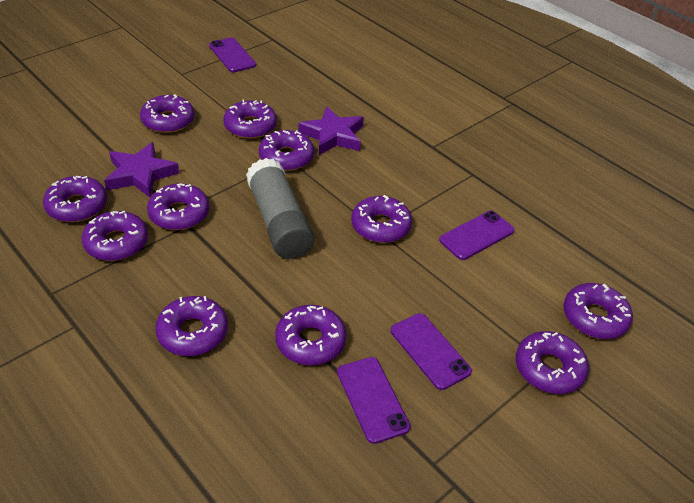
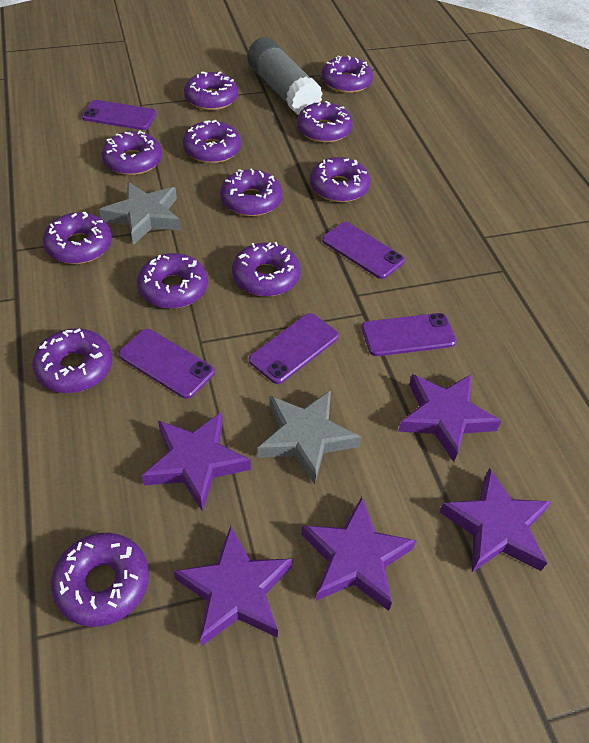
grey star: none = 0 -> [99,182,181,245] [257,390,361,484] = 2
purple donut: [43,176,107,222] [82,211,148,261] [140,94,195,133] [147,183,209,230] [155,296,228,356] [223,100,277,139] [259,130,314,171] [275,305,346,365] [351,195,412,243] [515,331,589,394] [563,283,633,339] = 11 -> [32,328,112,393] [43,211,112,264] [51,533,149,627] [101,130,162,175] [137,253,208,309] [183,120,241,163] [184,71,238,110] [220,168,282,216] [232,242,301,296] [297,101,353,143] [310,157,370,202] [321,56,373,93] = 12
purple phone: [209,37,256,72] [337,357,411,444] [391,313,472,390] [439,211,515,260] = 4 -> [82,100,157,130] [118,329,215,399] [249,313,339,384] [322,222,405,279] [361,313,457,356] = 5
purple star: [104,142,179,198] [298,106,364,155] = 2 -> [142,412,251,512] [174,526,293,646] [301,497,417,611] [398,374,501,462] [439,468,552,572] = 5

